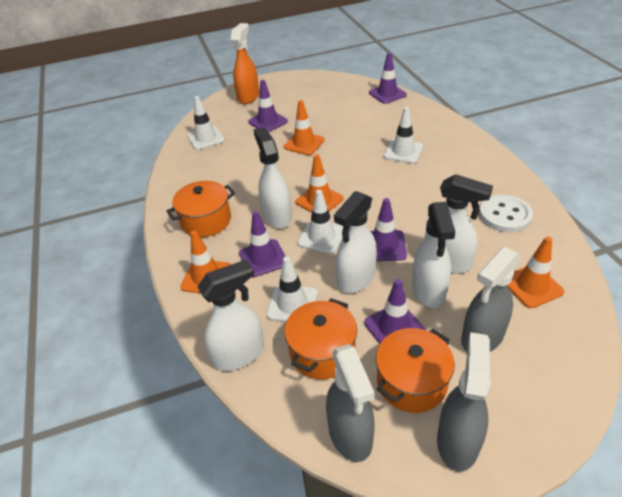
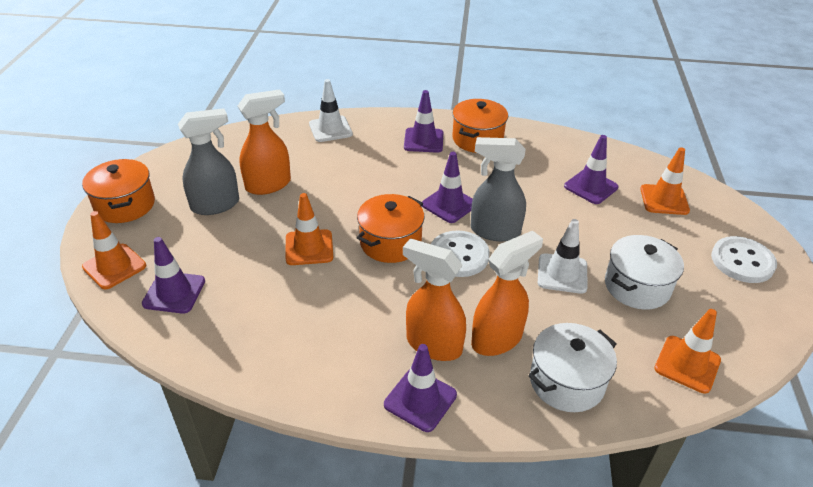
grey spray bottle: [326,344,375,462] [437,332,491,472] [461,246,521,352] = 3 -> [178,108,239,215] [471,137,526,241] = 2
orange spray bottle: [231,23,259,104] = 1 -> [238,89,291,195] [403,238,466,361] [471,231,543,356] = 3
white button: [479,195,533,232] = 1 -> [431,230,489,277] [711,236,777,283] = 2
white pot: none = 0 -> [528,323,617,412] [605,235,684,310] = 2
white spray bottle: [197,259,264,371] [253,127,292,229] [334,191,377,293] [412,202,455,308] [424,174,493,274] = 5 -> none = 0
white traffic cone: [187,96,225,150] [267,256,318,322] [298,190,343,254] [384,107,423,164] = 4 -> [309,79,353,142] [538,219,588,294] = 2

